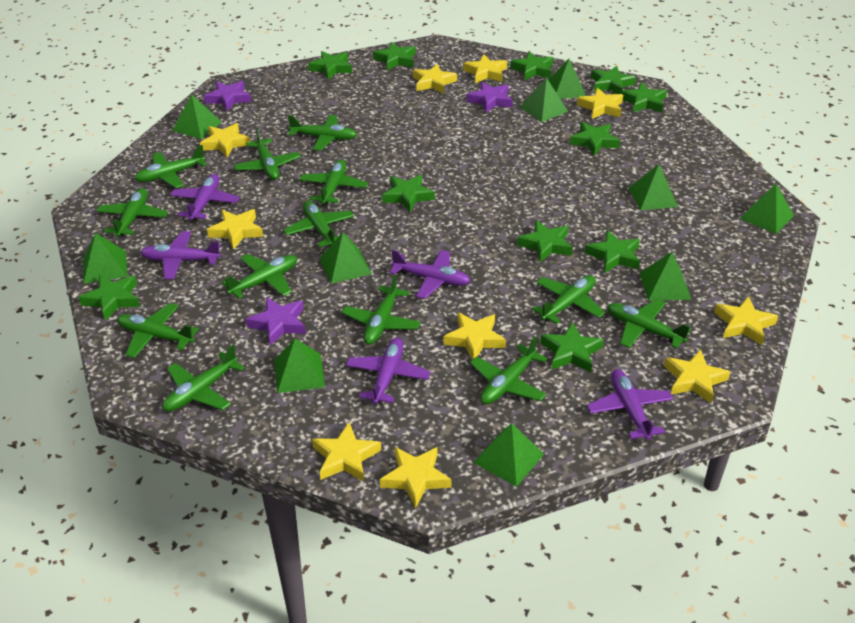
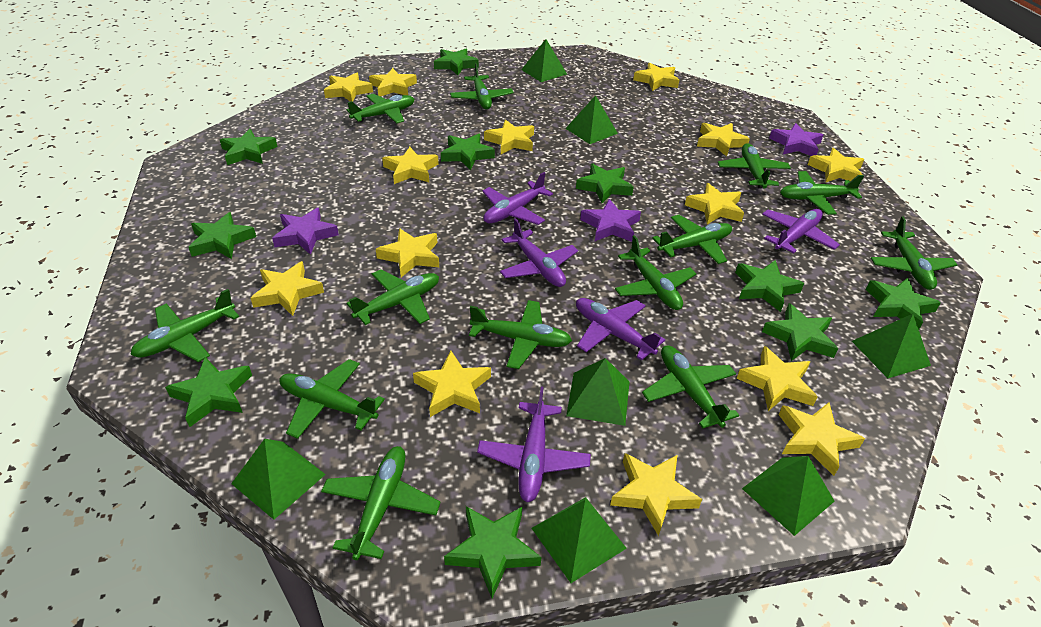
green pyramid: [83,233,127,284] [172,94,222,139] [274,338,325,393] [319,232,372,284] [473,423,544,487] [520,78,568,122] [548,59,586,99] [629,164,678,210] [640,252,691,301] [740,184,794,234] = 10 -> [231,439,326,520] [521,39,567,82] [532,497,627,583] [565,95,618,144] [566,358,629,426] [742,456,835,536] [852,314,931,378] = 7
green star: [79,275,140,320] [308,51,352,79] [373,42,415,70] [382,175,435,212] [510,52,554,80] [517,220,573,262] [540,322,604,373] [570,122,620,156] [585,230,640,273] [591,66,636,94] [621,82,667,113] = 11 -> [165,357,252,427] [188,212,256,259] [220,129,278,165] [434,49,479,75] [441,134,495,170] [444,506,541,598] [576,163,634,203] [735,260,804,312] [762,303,838,361] [865,278,941,329] = 10
yellow star: [200,123,250,157] [207,209,263,250] [312,422,381,482] [380,447,452,509] [413,64,457,94] [443,312,506,360] [463,54,507,83] [577,88,623,119] [664,349,730,404] [714,296,778,345] = 10 -> [251,261,324,316] [324,73,373,102] [369,68,417,96] [376,228,439,277] [382,147,439,184] [413,350,491,417] [484,119,534,154] [610,453,702,536] [633,63,679,91] [685,183,744,224] [697,123,750,157] [736,346,818,411] [778,402,865,476] [808,148,864,182] = 14

